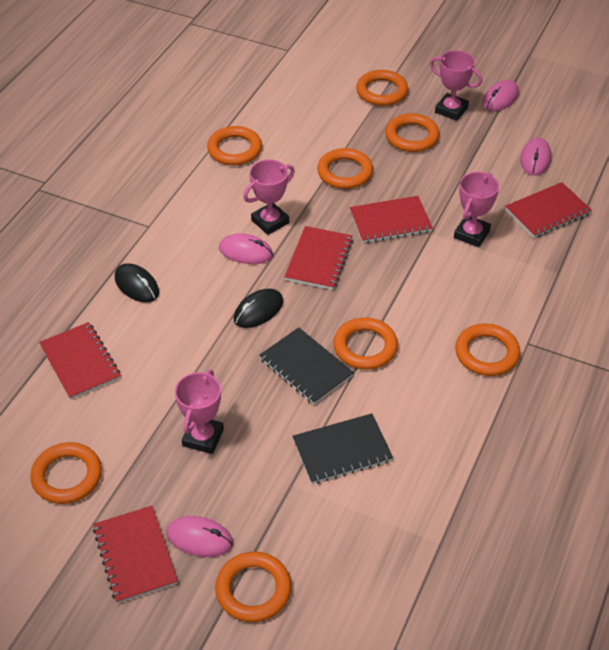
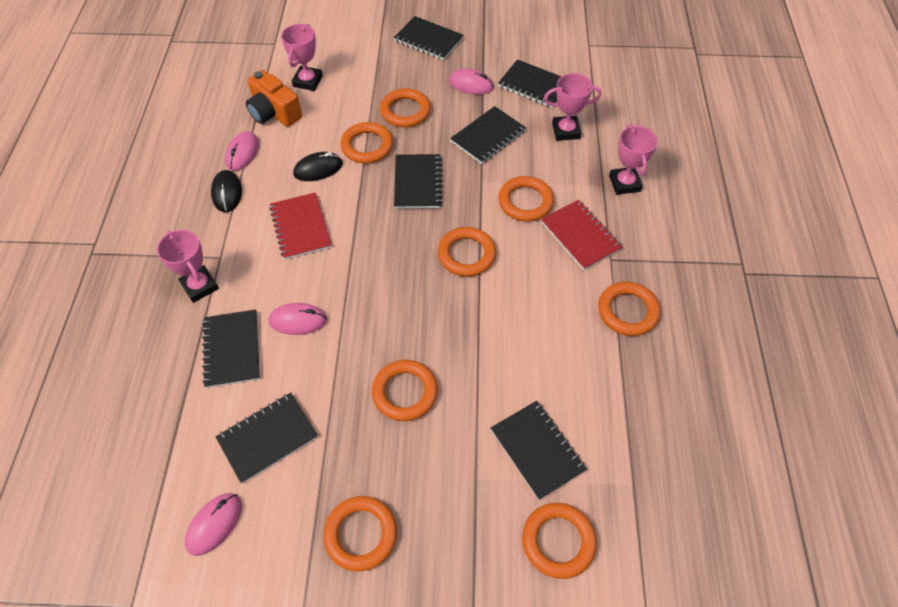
black notebook: [259,327,354,405] [293,413,393,484] = 2 -> [202,309,260,388] [215,392,318,484] [394,16,464,60] [394,154,443,209] [450,106,526,164] [491,401,587,500] [498,59,562,108] = 7
orange camera: none = 0 -> [246,70,302,127] = 1
red notebook: [39,322,121,400] [93,506,178,604] [284,226,353,290] [350,196,433,243] [505,182,592,238] = 5 -> [269,192,332,260] [541,200,623,270] = 2

